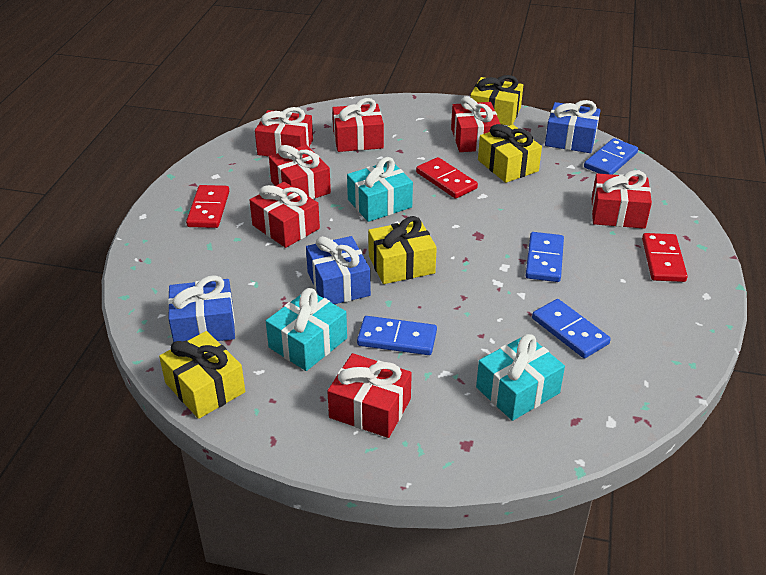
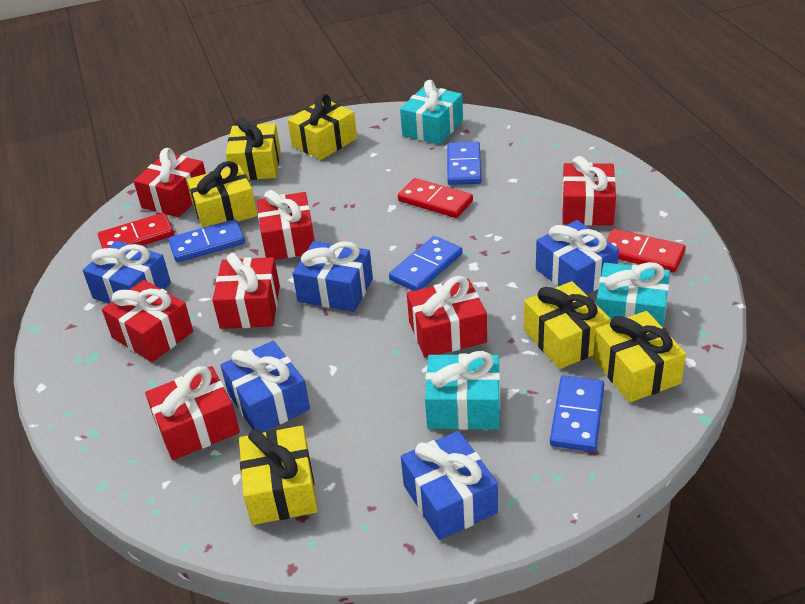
blue gift: [168,275,235,343] [306,236,371,304] [545,100,601,153] = 3 -> [83,241,171,304] [220,341,310,433] [293,241,373,312] [401,431,498,540] [536,220,619,295] = 5
yellow gift: [159,331,245,419] [368,216,437,284] [470,75,523,126] [478,124,542,183] = 4 -> [187,161,258,228] [226,118,280,180] [239,426,318,525] [288,94,357,160] [524,281,611,369] [593,311,686,403] = 6

